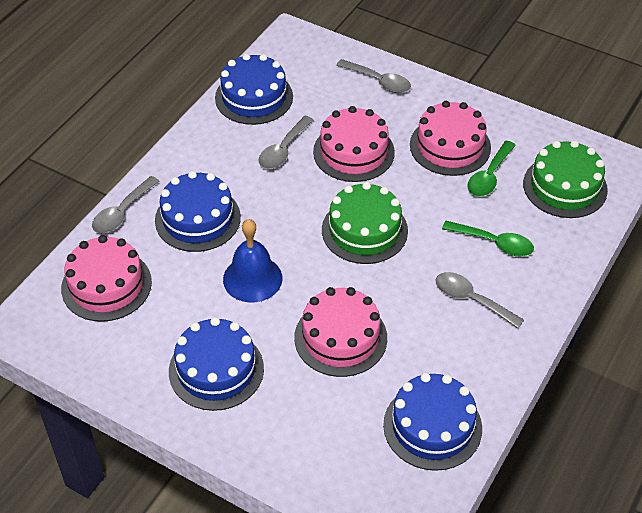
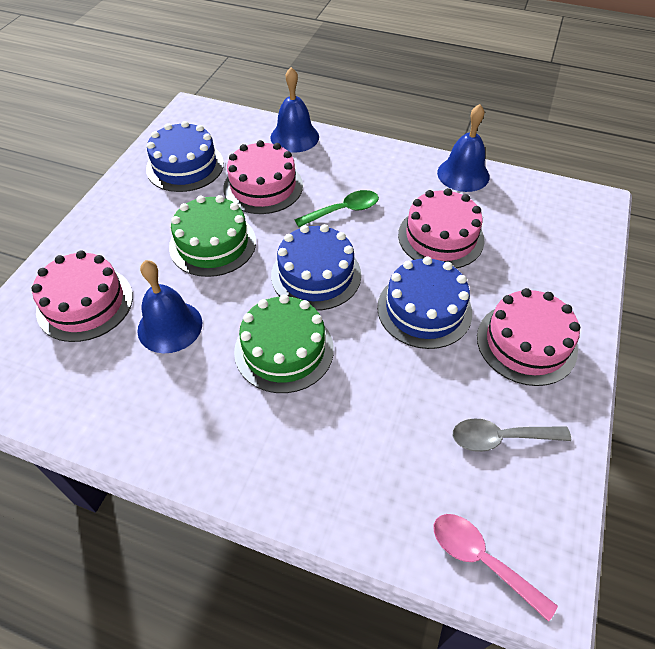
blue bell: [223,219,283,303] = 1 -> [137,260,202,353] [270,67,319,153] [437,104,490,192] = 3
blue cake: [155,171,241,252] [169,317,264,411] [215,53,293,125] [383,373,482,471] = 4 -> [146,121,224,192] [271,224,361,311] [377,256,472,349] = 3
green spoon: [442,221,534,256] [467,141,516,197] = 2 -> [295,190,379,227] = 1
grey spoon: [92,176,159,233] [258,116,314,169] [336,59,411,93] [436,272,524,329] = 4 -> [453,418,571,452] = 1
pink spoon: none = 0 -> [434,514,558,622] = 1

